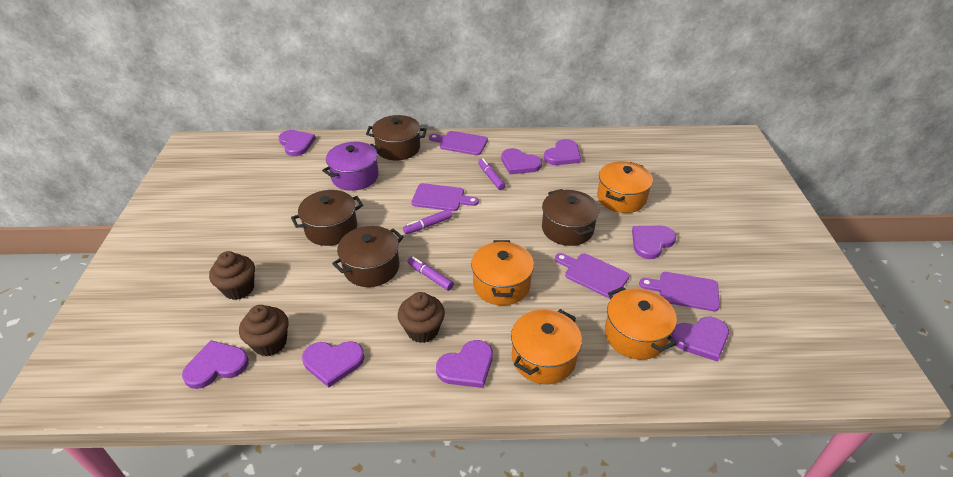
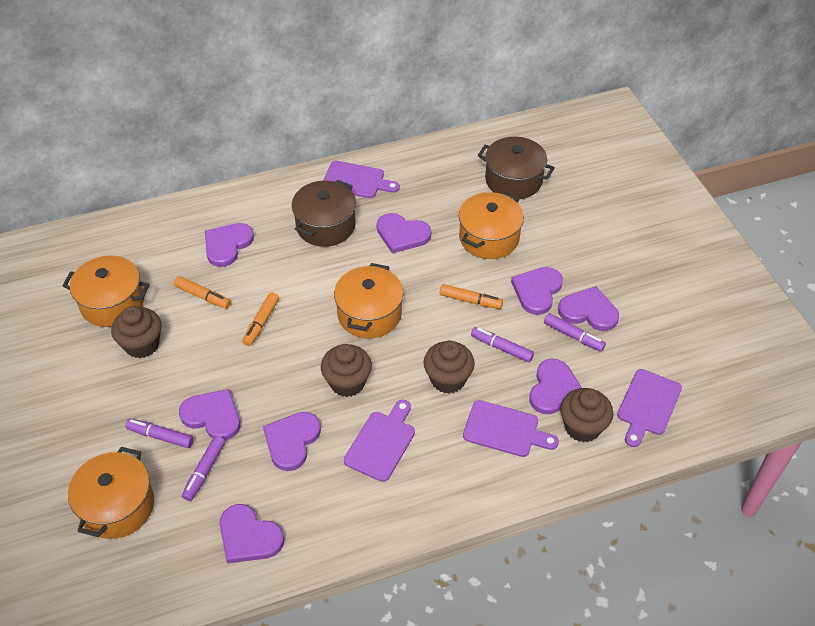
brown cupcake: [209,251,255,300] [239,305,289,356] [398,292,445,343] = 3 -> [111,306,162,358] [321,344,372,397] [424,341,475,394] [560,388,614,442] = 4
brown pot: [291,190,363,246] [332,226,403,287] [366,115,427,160] [542,189,599,246] = 4 -> [292,180,356,247] [478,137,555,199] = 2
orange marker: none = 0 -> [174,276,231,309] [242,292,279,346] [440,284,503,309] = 3
purple marker: [403,209,452,234] [407,256,454,291] [478,158,506,190] = 3 -> [125,419,194,448] [182,436,225,501] [471,327,534,363] [544,313,606,352] = 4
purple pot: [322,142,381,191] = 1 -> none = 0

